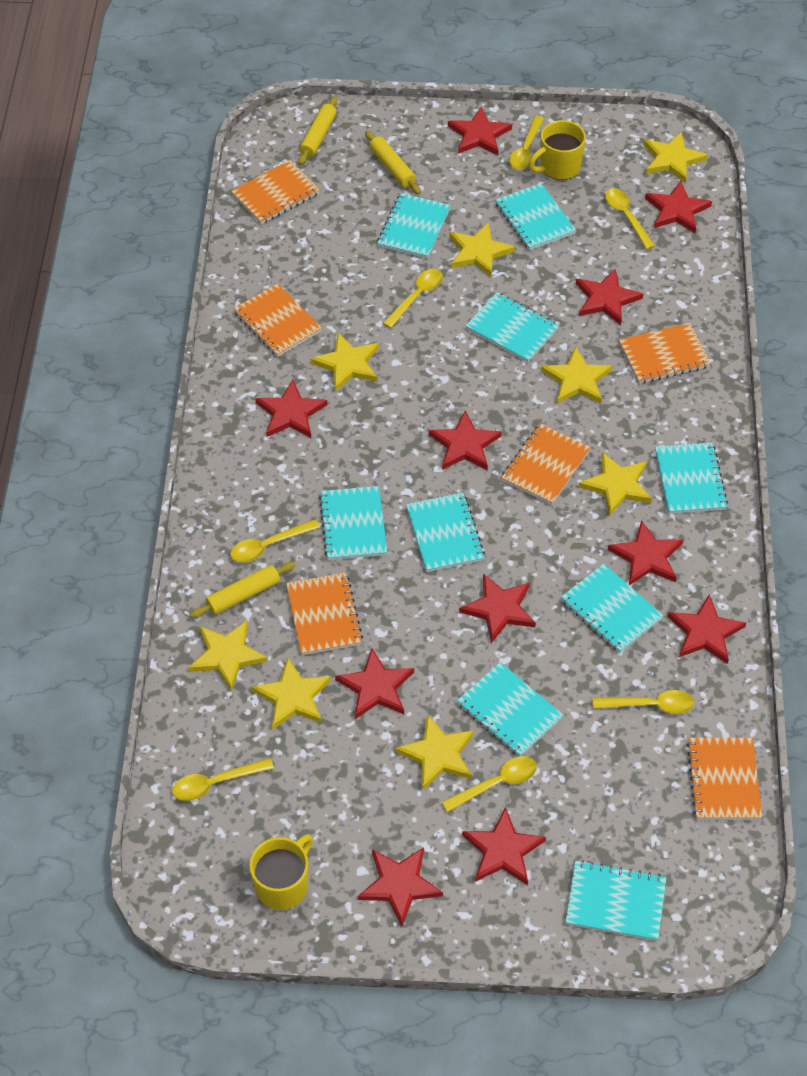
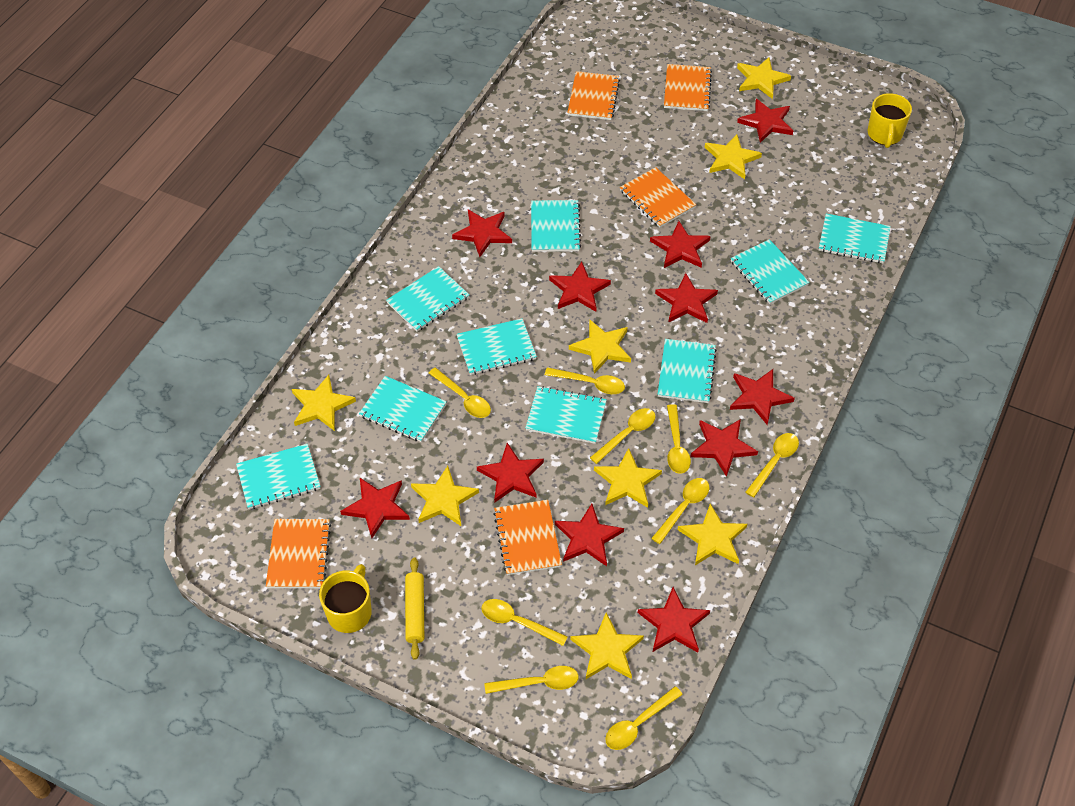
orange notebook: [231,160,320,224] [233,283,322,357] [286,572,363,655] [501,423,591,505] [619,323,711,384] [687,738,762,820] = 6 -> [266,519,331,588] [493,500,562,575] [567,71,620,120] [620,167,696,228] [664,64,712,111] = 5
yellow rolling pin: [190,562,295,618] [298,97,338,165] [365,130,421,194] = 3 -> [405,558,424,660] = 1
yellow spoon: [172,758,274,801] [230,519,320,563] [383,269,443,328] [442,756,537,812] [509,116,544,170] [593,690,694,714] [605,188,655,250] = 7 -> [429,368,491,418] [481,599,568,646] [484,666,579,694] [545,367,625,394] [590,408,656,464] [605,686,683,750] [651,478,709,544] [667,404,691,474] [745,433,799,498] = 9

